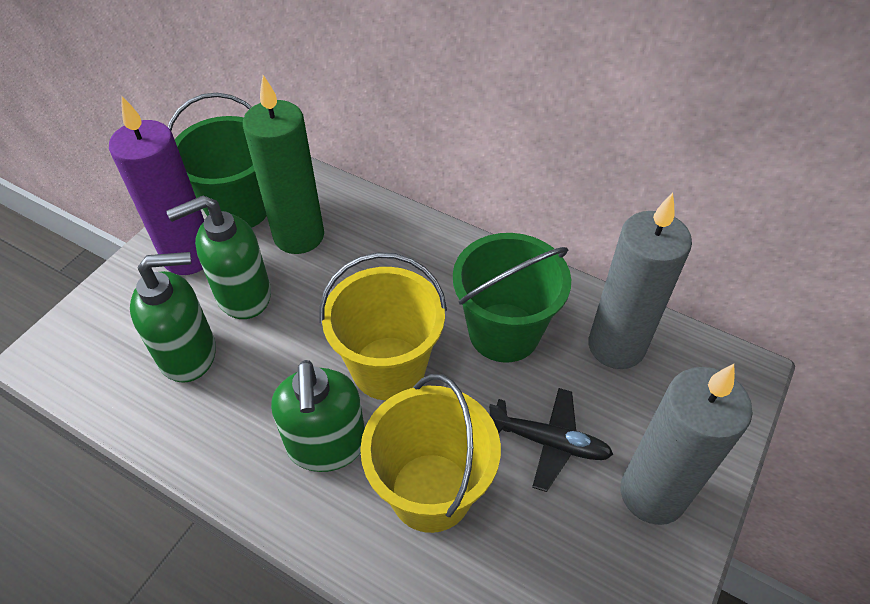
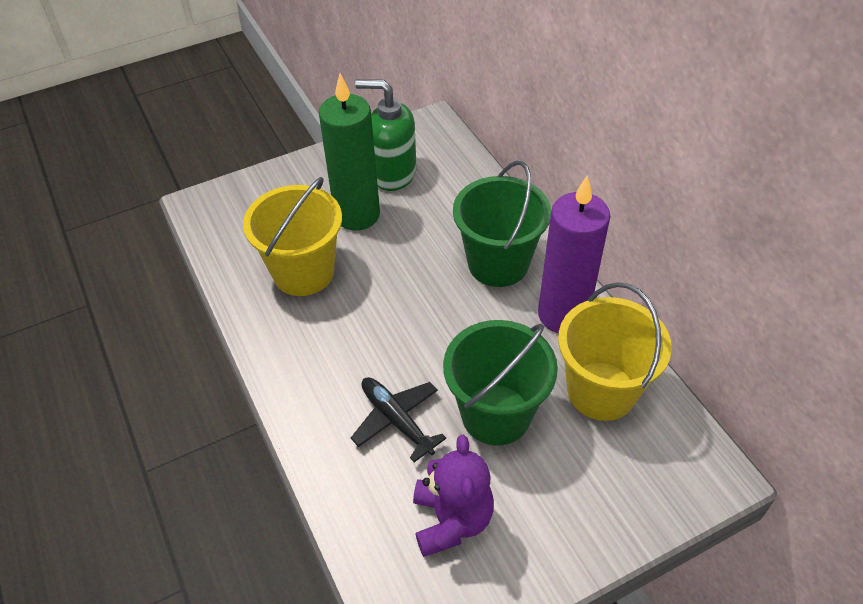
green soap dispenser: [130,252,216,383] [166,196,271,319] [271,360,365,472] = 3 -> [355,79,416,191] = 1
grey candle: [588,192,692,369] [620,364,753,525] = 2 -> none = 0
purple teddy bear: none = 0 -> [413,435,494,557] = 1

